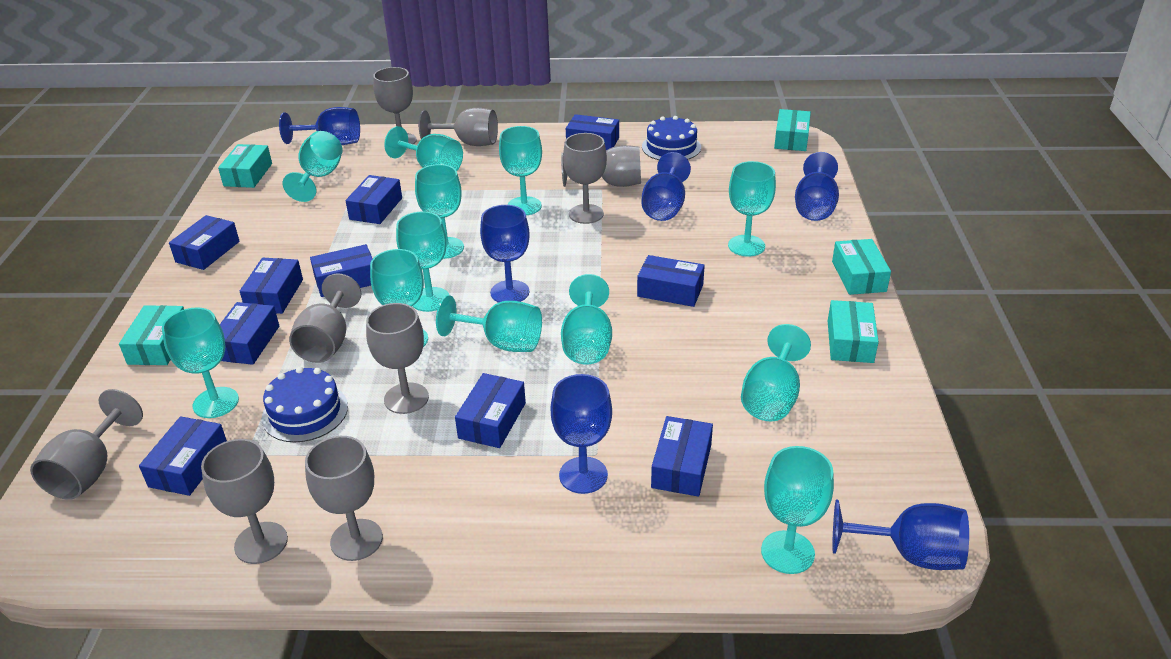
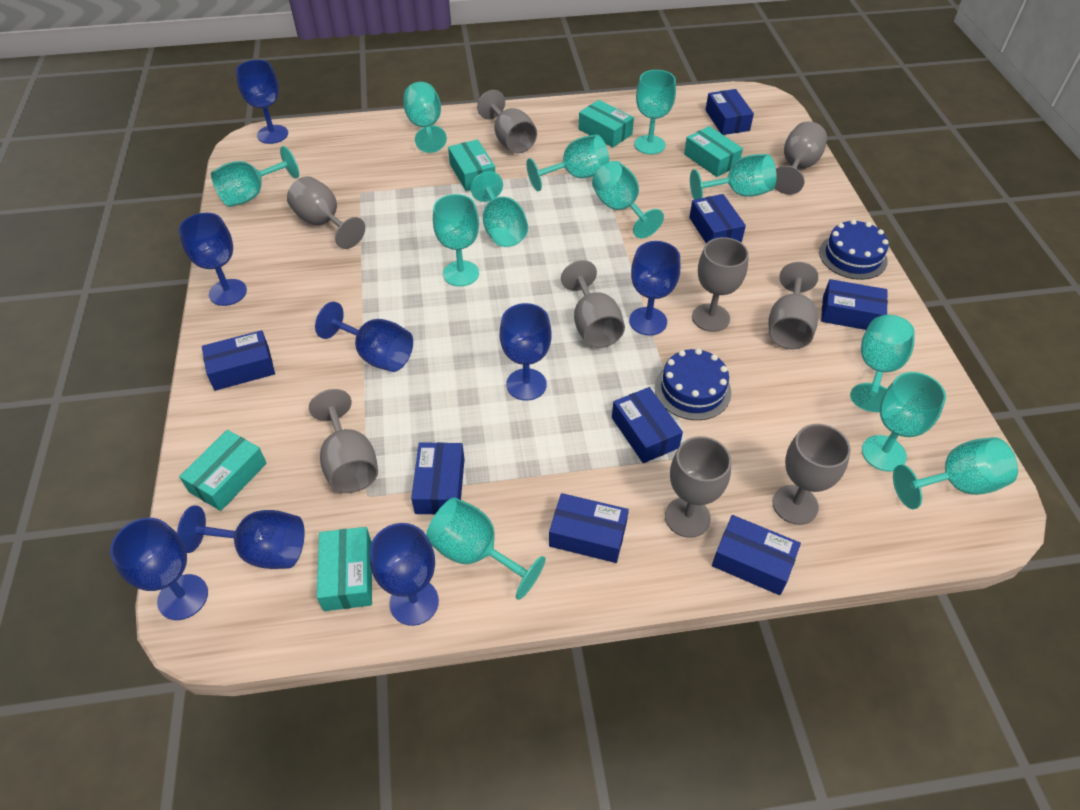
blue box: [139,416,227,496] [169,215,240,270] [220,302,279,365] [240,258,303,314] [310,244,372,297] [345,175,402,224] [455,373,526,448] [566,114,619,150] [637,255,705,307] [651,416,713,497] = 10 -> [202,330,275,391] [411,442,465,515] [549,493,629,563] [612,387,683,463] [689,194,746,243] [705,89,754,135] [712,515,801,595] [821,279,888,330] = 8
blue goblet: [279,107,360,145] [480,205,530,303] [551,374,612,494] [641,152,691,221] [795,152,839,221] [832,500,969,570] = 6 -> [110,518,208,620] [177,505,305,569] [179,213,247,306] [236,60,288,144] [315,302,413,372] [370,523,439,626] [500,303,551,400] [629,241,680,335] = 8

